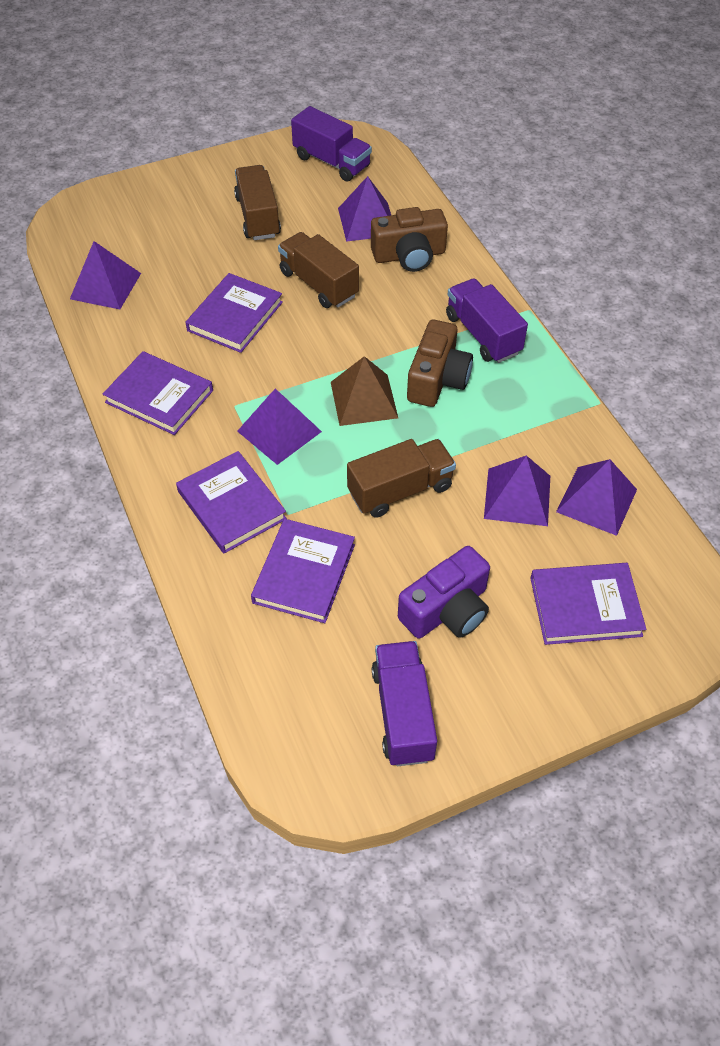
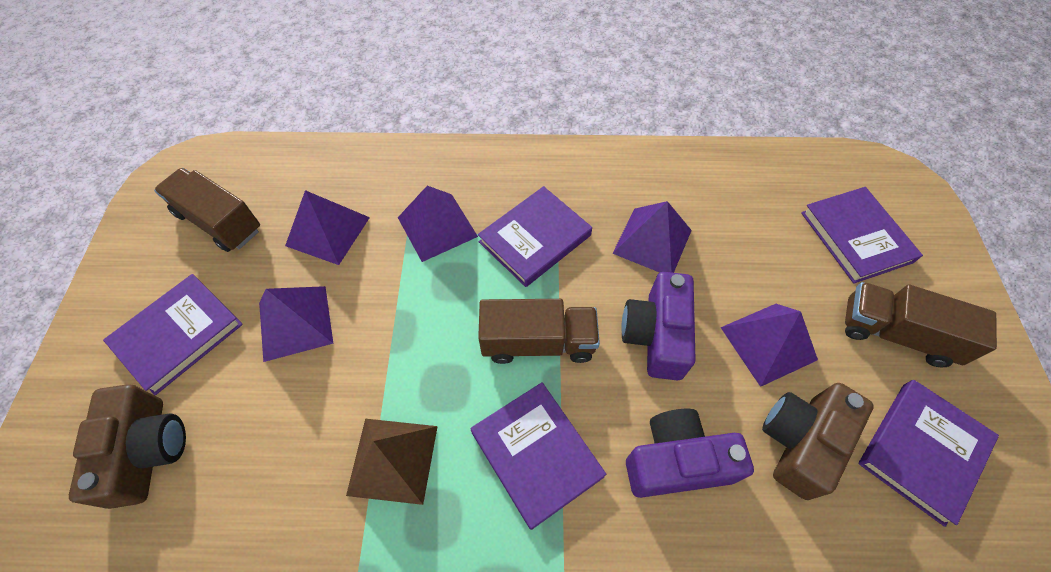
purple camera: [398,546,490,639] = 1 -> [621,272,696,380] [626,409,754,498] = 2
purple truck: [291,106,372,182] [372,641,437,766] [446,278,528,363] = 3 -> none = 0

